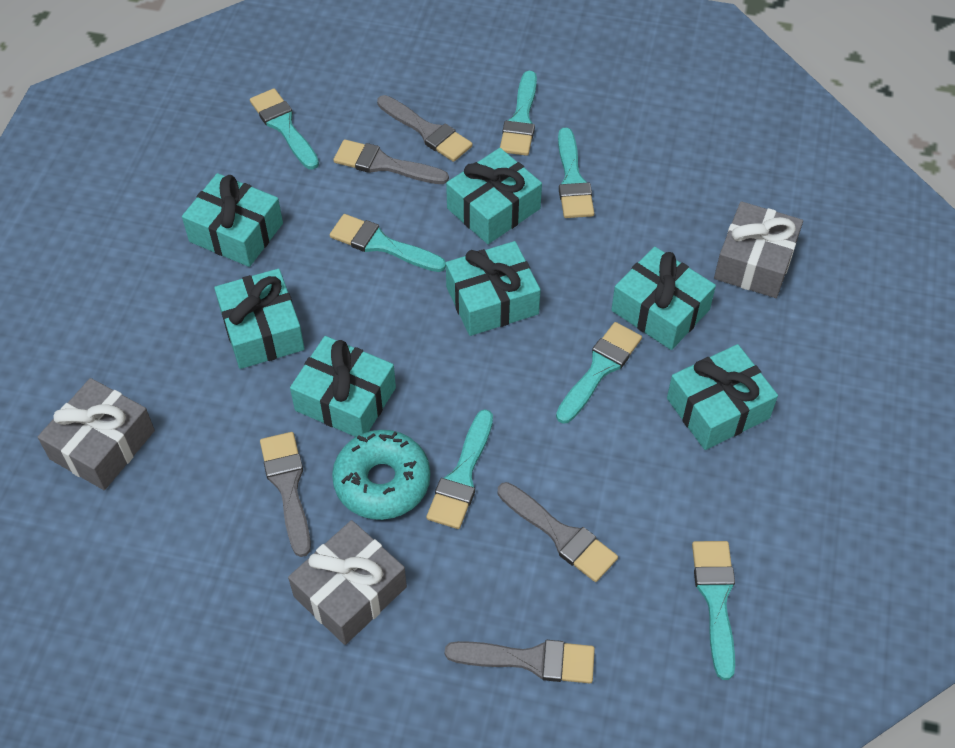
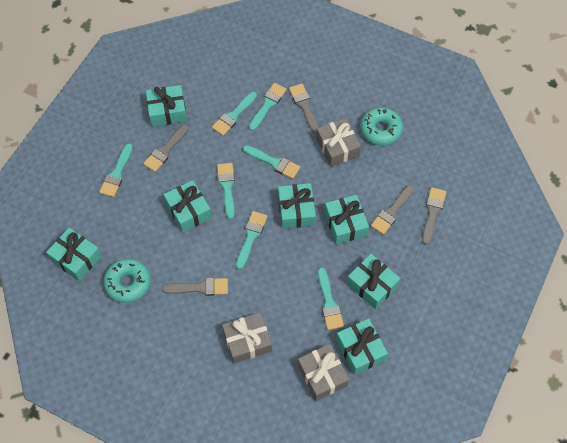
turquoise donut: [332,430,430,520] = 1 -> [103,259,150,303] [360,107,403,145] = 2

